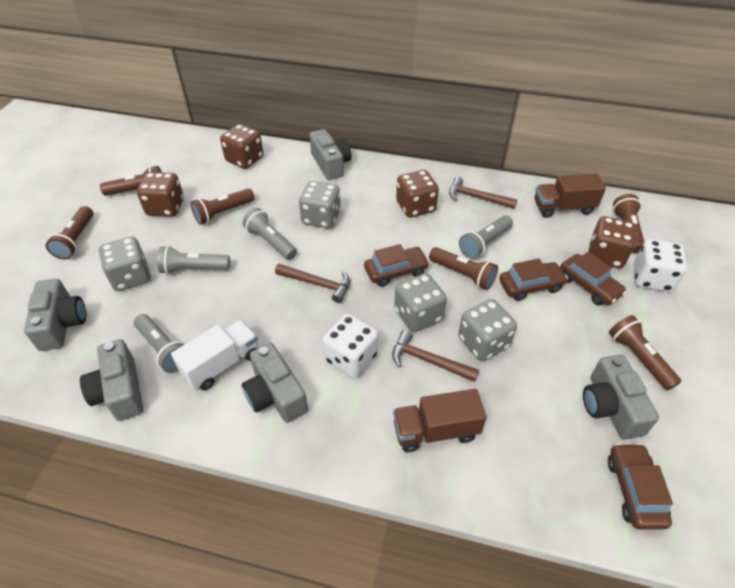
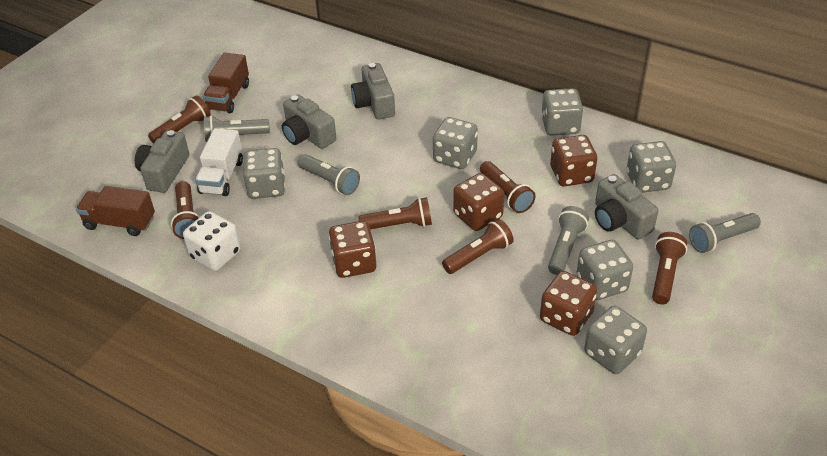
brown car: [364,244,429,287] [499,258,568,301] [560,251,627,305] [608,443,673,529] = 4 -> none = 0
brown hammer: [275,264,350,303] [392,330,479,382] [449,177,517,209] = 3 -> none = 0
grey camera: [24,279,86,351] [80,339,143,421] [242,343,308,423] [309,129,352,180] [583,355,659,439] = 5 -> [135,130,189,193] [282,94,336,149] [351,63,395,119] [595,174,658,240] = 4
grey dice: [99,237,151,291] [299,181,341,229] [394,273,447,332] [458,299,517,361] = 4 -> [243,148,285,199] [433,117,478,169] [541,88,583,136] [576,240,633,300] [584,306,647,374] [626,141,676,193] = 6
white dice: [322,314,378,378] [634,239,687,292] = 2 -> [183,211,240,271] = 1

